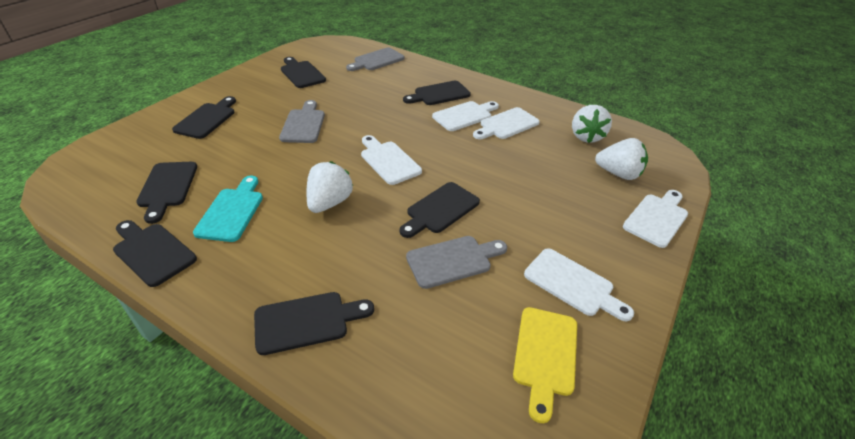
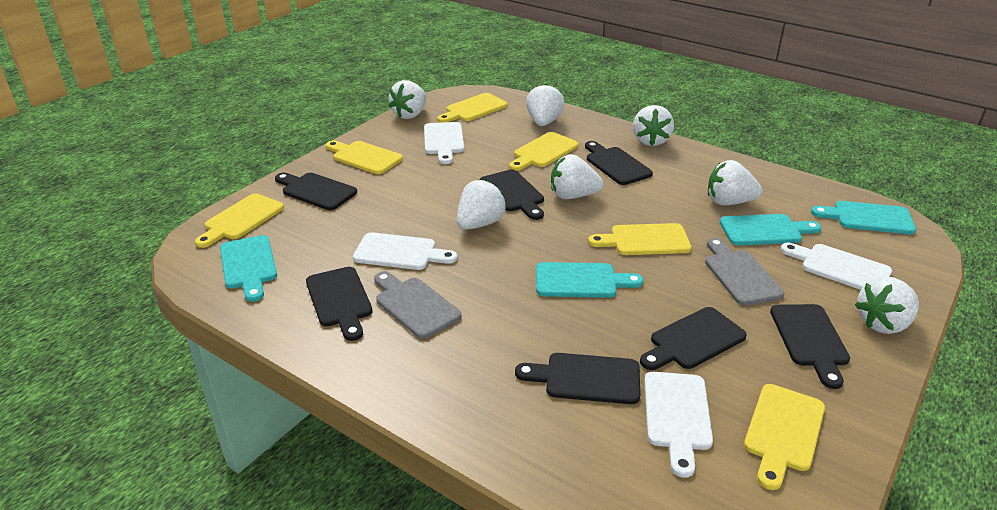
grey cutting board: [279,100,325,143] [346,48,405,71] [406,236,507,289] = 3 -> [374,271,462,339] [705,238,784,306] = 2
turquoise cutting board: [193,176,263,242] = 1 -> [220,235,277,302] [536,262,643,298] [720,214,821,245] [811,201,916,234] = 4
white cutting board: [361,135,422,185] [432,101,499,131] [473,107,540,139] [524,248,634,321] [623,190,688,248] = 5 -> [353,232,457,270] [424,122,464,164] [644,372,713,478] [780,243,892,290] = 4
white strawberry: [307,161,353,213] [572,105,612,143] [595,138,648,180] = 3 -> [388,80,427,119] [457,179,506,230] [526,84,565,126] [551,154,603,199] [633,105,674,146] [708,160,762,205] [855,276,919,334] = 7
yellow cutting board: [513,307,577,423] = 1 -> [195,193,284,248] [326,141,403,174] [437,93,507,123] [509,132,579,171] [588,223,692,255] [744,384,825,490] = 6

